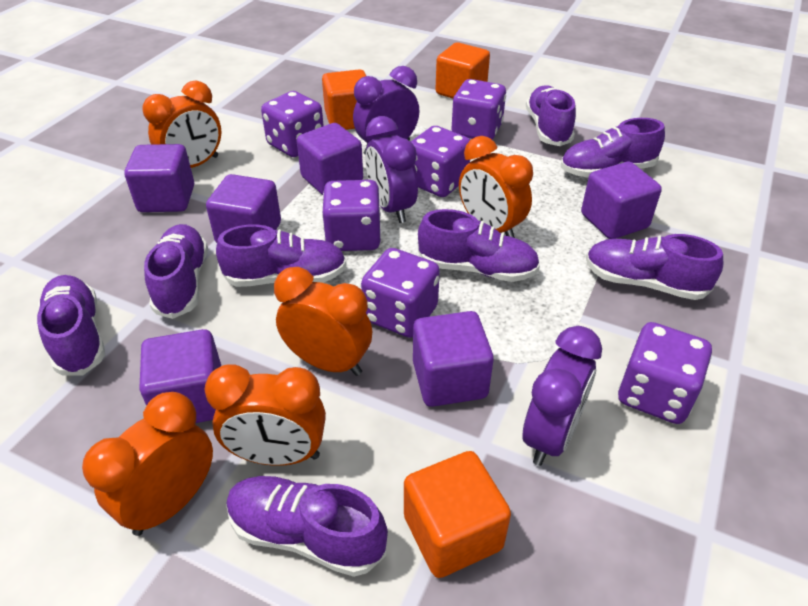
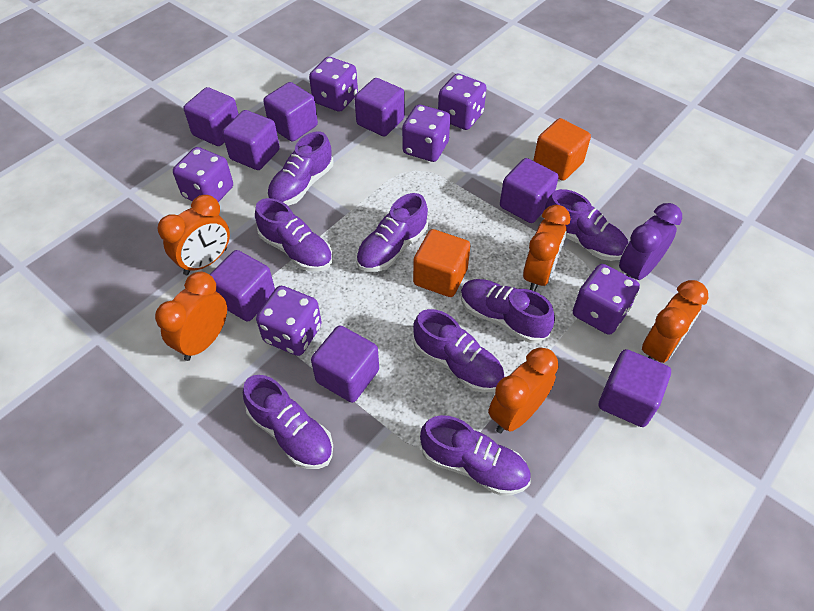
orange cube: [322,69,366,130] [404,451,511,578] [435,42,490,98] = 3 -> [413,229,470,297] [533,118,591,181] = 2
purple clock: [353,66,419,155] [365,116,418,223] [523,326,602,466] = 3 -> [619,203,682,280] = 1
purple cube: [124,144,194,212] [139,329,221,423] [206,174,281,243] [297,123,363,195] [413,311,494,407] [581,162,662,239] = 6 -> [183,87,238,146] [209,250,275,322] [222,110,280,170] [263,82,318,142] [311,326,379,403] [354,78,405,136] [500,158,559,223] [599,349,671,427] = 8

